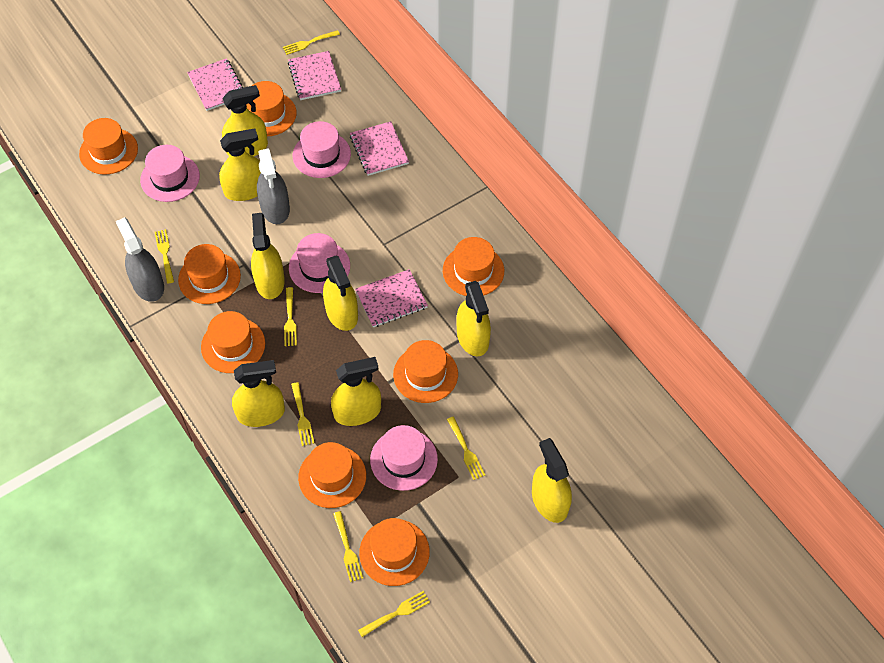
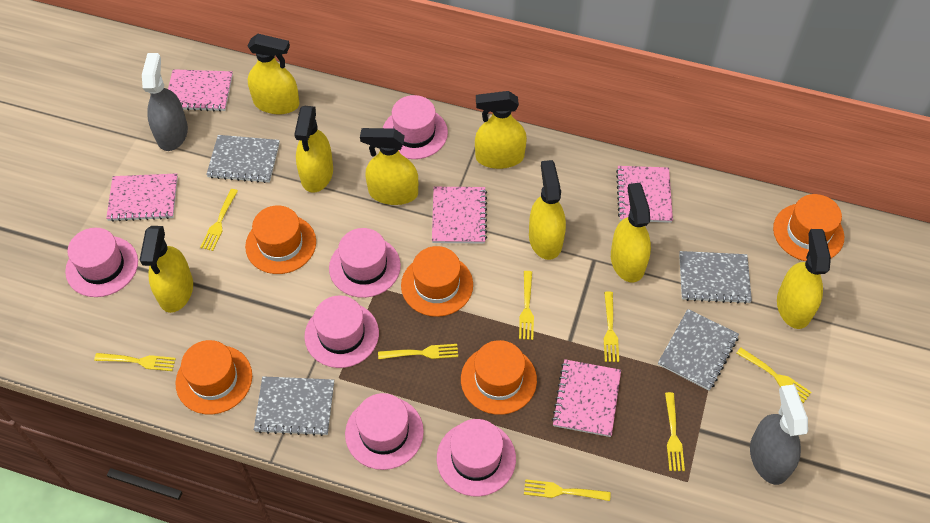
grey notebook: none = 0 -> [206,135,280,183] [254,376,334,436] [658,309,739,391] [679,251,752,304] = 4
orange hat: [79,118,138,175] [178,244,241,304] [201,311,265,373] [246,81,297,136] [298,442,366,508] [359,518,430,586] [393,340,458,403] [443,237,504,296] = 8 -> [175,340,252,414] [245,205,316,274] [401,246,473,317] [461,340,537,415] [773,194,844,261] = 5
pink hat: [140,145,200,202] [289,233,350,293] [293,121,351,178] [370,425,438,491] = 4 -> [65,228,138,297] [304,296,379,368] [329,228,401,298] [345,393,424,470] [383,95,448,159] [437,419,516,496] = 6
pink notebook: [187,58,244,111] [288,51,341,100] [350,121,409,176] [355,269,428,328] = 4 -> [106,173,178,222] [168,69,233,112] [432,187,487,244] [552,359,621,437] [616,166,673,223] = 5
yellow fork: [155,229,174,284] [283,30,340,55] [284,287,297,346] [291,382,314,446] [333,511,363,582] [358,591,430,637] [447,417,485,480] = 7 -> [94,353,176,371] [200,189,238,251] [378,344,458,359] [519,271,534,340] [524,479,611,501] [604,291,619,362] [665,392,685,471] [737,348,811,403] = 8

